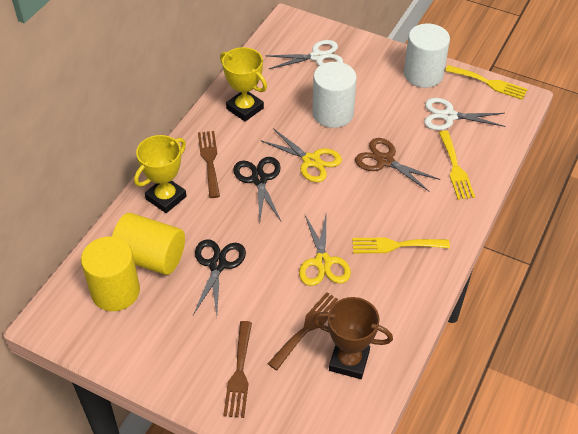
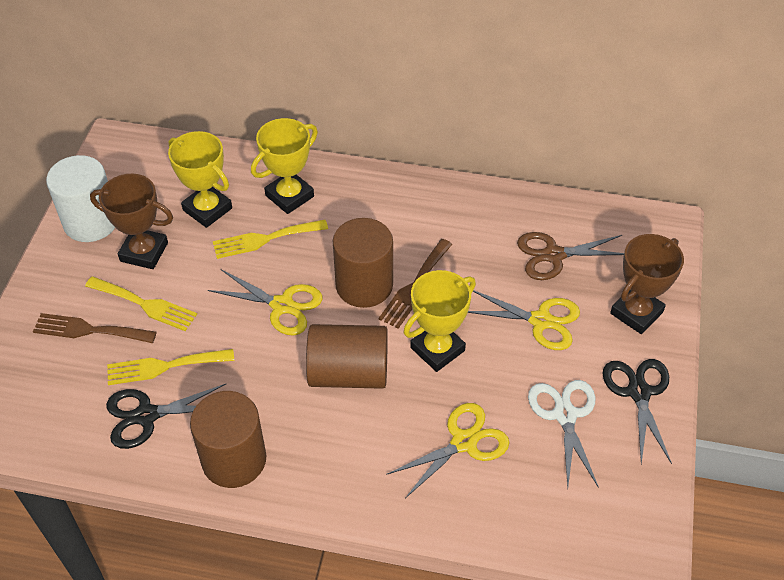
brown cylinder: none = 0 -> [190,391,266,488] [306,324,388,389] [333,218,393,308] = 3
brown fork: [198,131,220,198] [223,321,252,418] [268,292,338,370] = 3 -> [33,313,157,343] [379,239,452,329] = 2
brown trophy: [313,297,393,379] = 1 -> [90,174,173,269] [610,234,684,334] = 2
white cylinder: [312,62,357,128] [404,24,450,88] = 2 -> [46,155,115,242] = 1
white scissors: [265,40,343,69] [424,98,505,130] = 2 -> [528,380,599,488] = 1
yellow cylinder: [81,237,140,311] [112,213,185,275] = 2 -> none = 0
yellow scissors: [260,128,342,182] [299,211,351,286] = 2 -> [208,269,323,336] [386,403,509,498] [468,290,580,350] = 3
yellow trophy: [134,135,186,213] [220,47,267,122] = 2 -> [168,131,232,228] [251,118,318,214] [403,270,476,372] = 3

